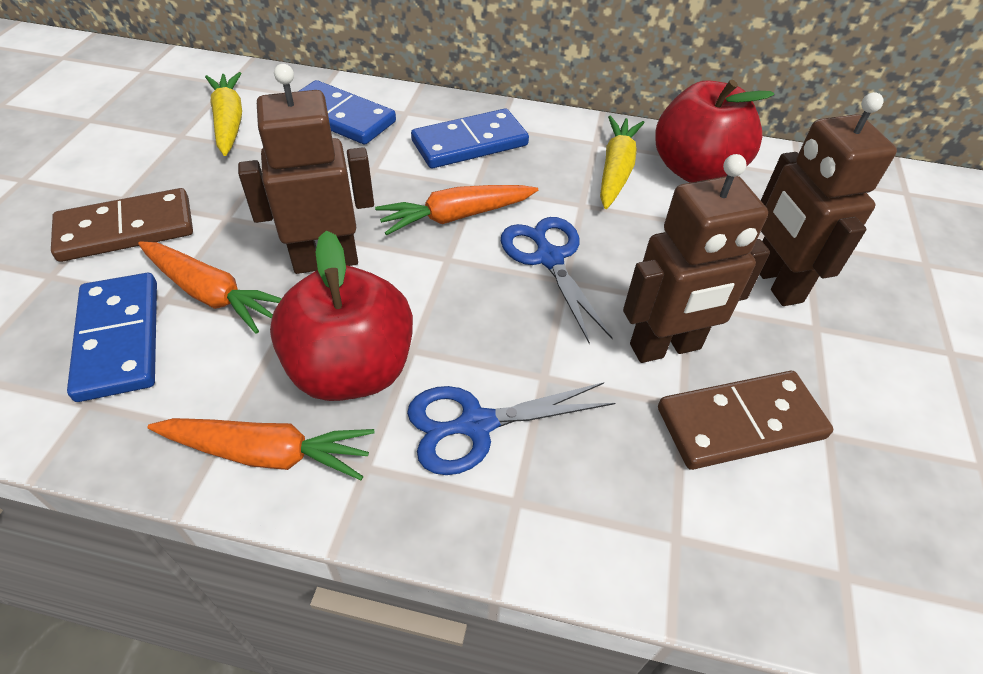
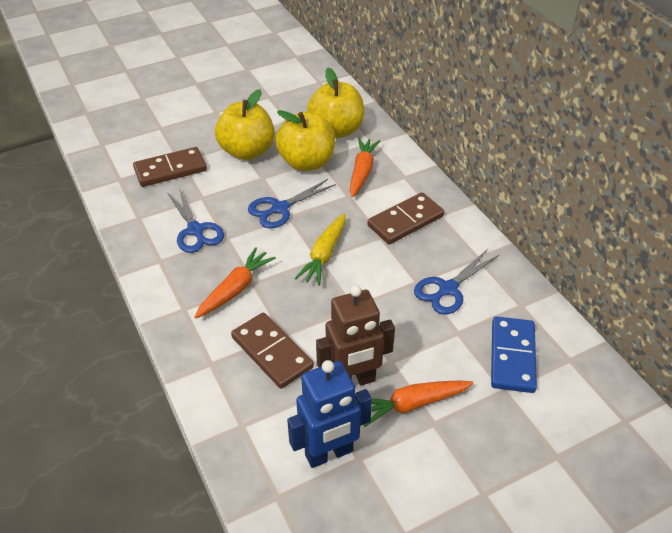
blue domino: [67,273,157,402] [299,80,396,145] [411,109,529,168] = 3 -> [491,316,537,393] = 1
blue robot: none = 0 -> [287,360,372,468] = 1
blue scissors: [407,382,615,475] [501,217,613,344] = 2 -> [167,188,224,253] [248,179,336,229] [414,249,499,315] = 3
brown domino: [51,188,193,262] [658,371,833,470] = 2 -> [133,147,207,187] [231,312,314,389] [367,192,444,244] = 3
brown robot: [238,64,374,274] [623,154,770,363] [760,92,897,306] = 3 -> [316,285,395,385] = 1
red apple: [270,230,413,401] [655,79,774,183] = 2 -> none = 0
yellow apple: none = 0 -> [215,89,275,160] [275,110,335,171] [307,68,364,138] = 3
yellow carrot: [205,72,242,156] [600,116,644,209] = 2 -> [295,213,345,286] = 1

